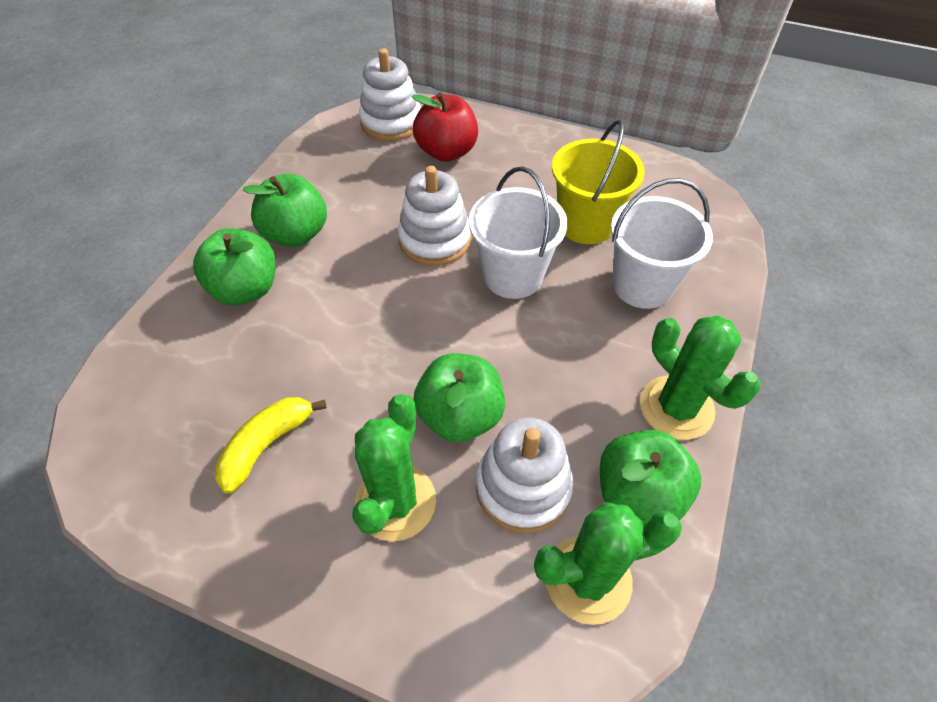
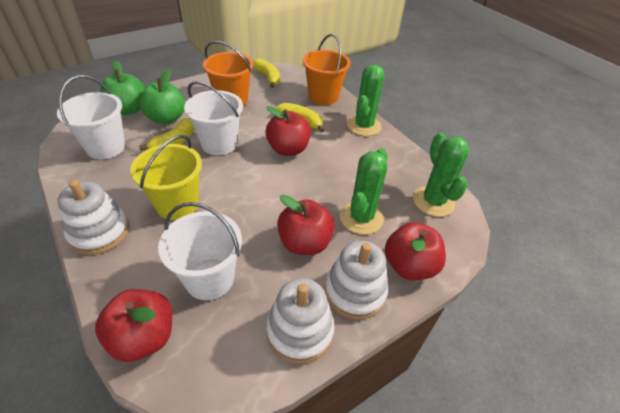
green apple: [193,228,276,305] [242,174,327,247] [414,353,505,442] [600,430,701,526] = 4 -> [100,60,145,115] [140,70,185,124] = 2
orange bucket: none = 0 -> [203,41,254,106] [303,34,351,105] = 2
red apple: [412,92,478,162] = 1 -> [95,289,172,362] [265,106,311,156] [277,195,335,255] [385,222,446,280] = 4
white bucket: [469,167,568,299] [611,178,713,309] = 2 -> [57,75,125,159] [158,202,242,300] [184,81,243,155] = 3
yellow banana: [215,397,327,494] = 1 -> [139,118,195,150] [253,58,280,88] [275,103,324,132] = 3

